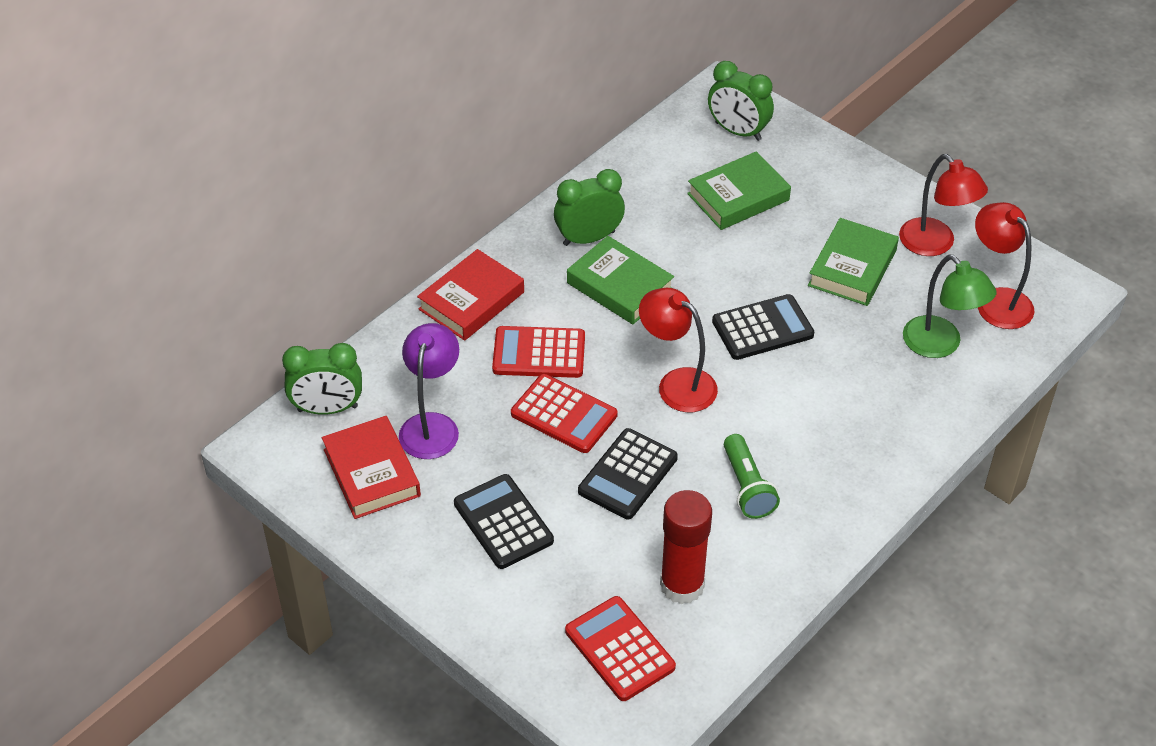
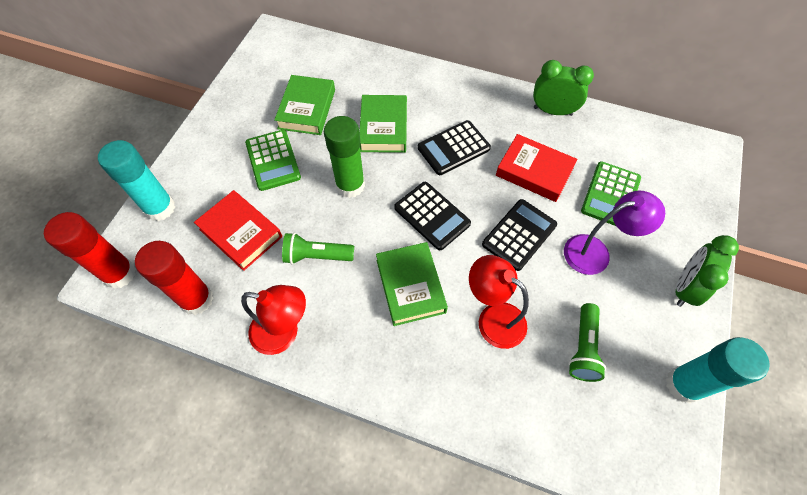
green calculator: none = 0 -> [245,130,301,191] [581,161,641,226] = 2
green clock: [282,343,362,415] [554,169,625,246] [708,61,774,141] = 3 -> [533,60,594,116] [676,235,739,307] = 2
green flashlight: [724,434,780,519] = 1 -> [282,233,354,264] [568,303,606,382] = 2
green glue stick: none = 0 -> [324,116,365,198] = 1
green lamp: [903,255,996,358] = 1 -> none = 0
red calculator: [492,326,585,378] [511,374,618,453] [565,596,676,701] = 3 -> none = 0
red glue stick: [660,490,712,604] = 1 -> [44,212,136,289] [135,241,213,315] = 2
red lamp: [639,288,718,412] [899,154,988,256] [975,202,1035,329] = 3 -> [241,285,306,355] [469,255,529,349] = 2
turquoise glue stick: none = 0 -> [98,140,175,221] [666,337,770,403] = 2

